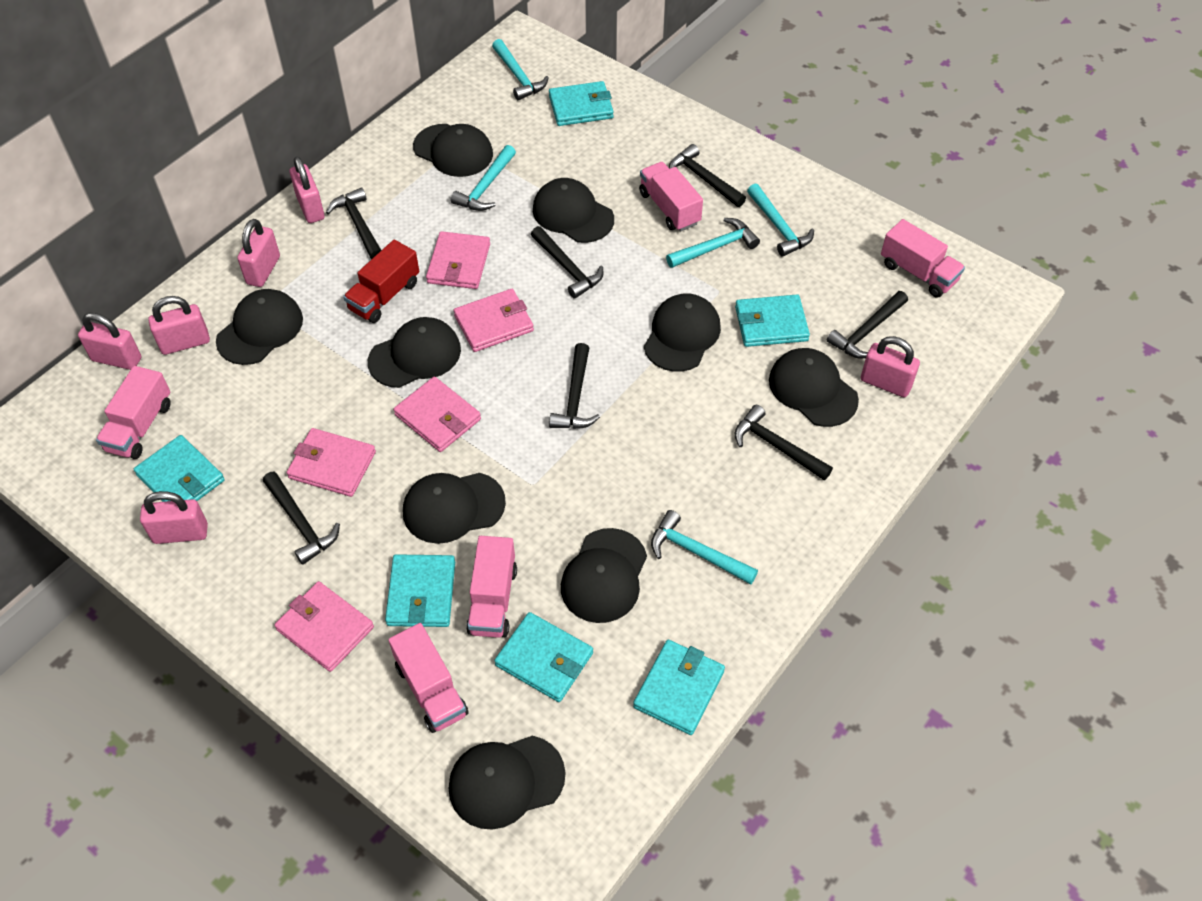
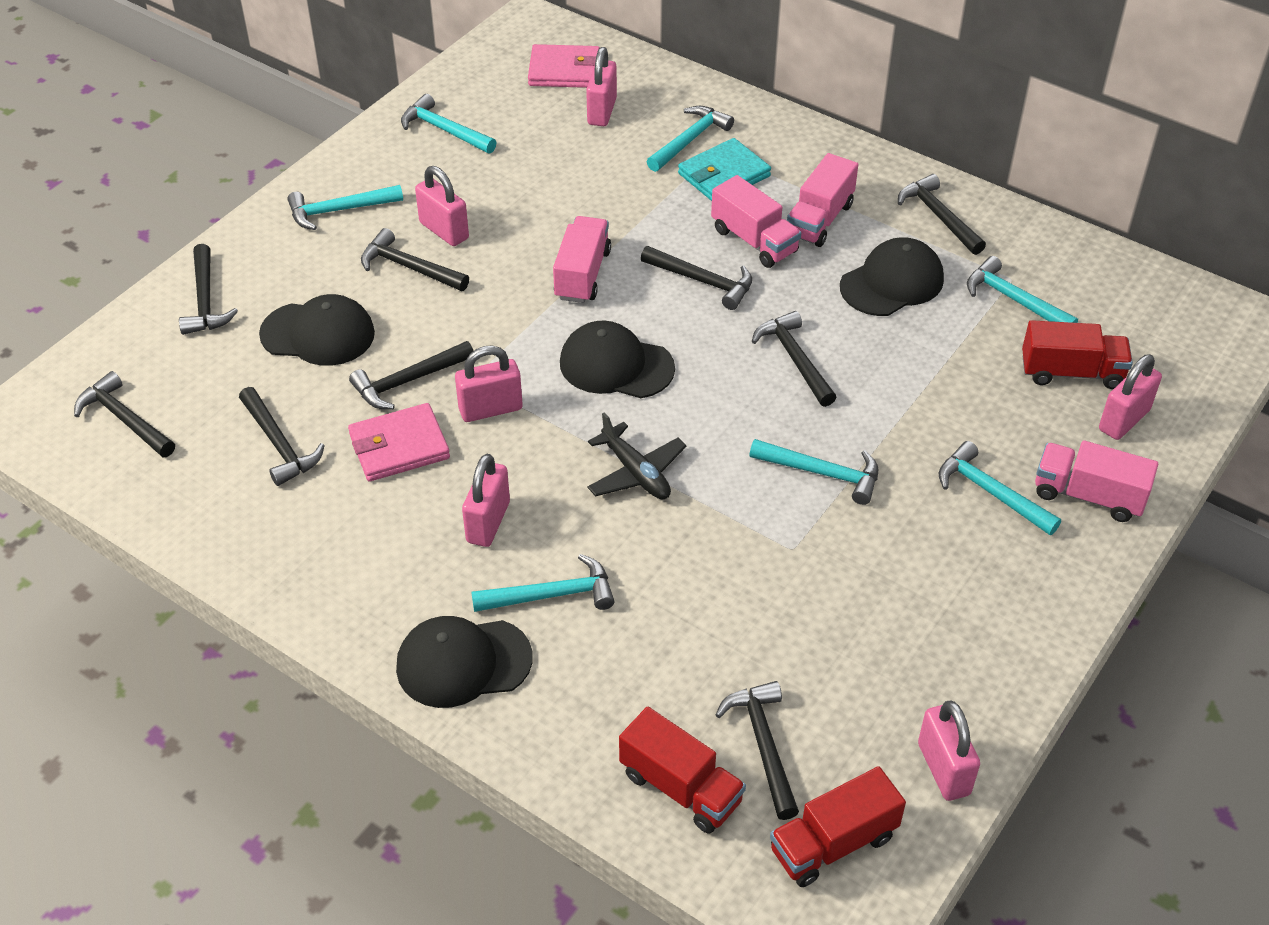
black cap: [216,289,303,365] [368,317,461,388] [403,473,506,544] [413,124,493,177] [448,736,566,830] [533,178,614,243] [561,528,647,623] [644,293,721,372] [769,348,859,427] = 9 -> [259,294,375,366] [396,616,533,708] [560,320,675,398] [840,237,944,316] = 4
black hammer: [263,472,340,565] [326,188,381,259] [531,226,603,299] [549,343,600,429] [669,144,746,207] [735,405,833,480] [827,291,908,359] = 7 -> [74,371,175,457] [179,244,238,335] [239,387,325,486] [349,341,474,409] [361,228,469,291] [641,246,752,310] [715,681,799,820] [752,311,836,407] [898,174,986,255] = 9
black plane: none = 0 -> [587,413,687,499] = 1
pink truck: [96,366,171,459] [388,623,469,733] [466,536,517,638] [639,162,703,231] [881,219,965,298] = 5 -> [553,216,611,303] [711,175,801,268] [787,153,858,247] [1035,440,1158,522] = 4
pink wallet: [275,581,374,672] [287,428,376,497] [393,377,481,452] [426,231,490,289] [454,289,534,352] = 5 -> [348,403,450,482] [528,44,600,88] = 2
red truck: [343,240,419,323] = 1 -> [619,707,746,834] [770,766,906,887] [1022,320,1133,389] = 3
turquoise hammer: [451,145,516,211] [492,39,549,100] [651,510,758,585] [666,218,760,268] [747,184,814,257] = 5 -> [287,185,403,230] [401,94,497,154] [471,554,615,612] [647,106,734,172] [749,439,878,505] [939,441,1061,535] [967,256,1078,323] = 7
turquoise wallet: [134,435,225,502] [385,554,455,627] [494,612,593,702] [549,81,614,126] [633,640,725,735] [735,294,810,347] = 6 -> [678,138,771,201] = 1

